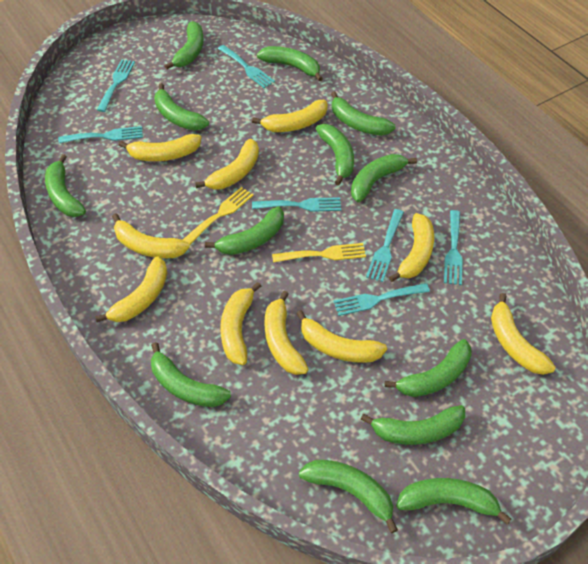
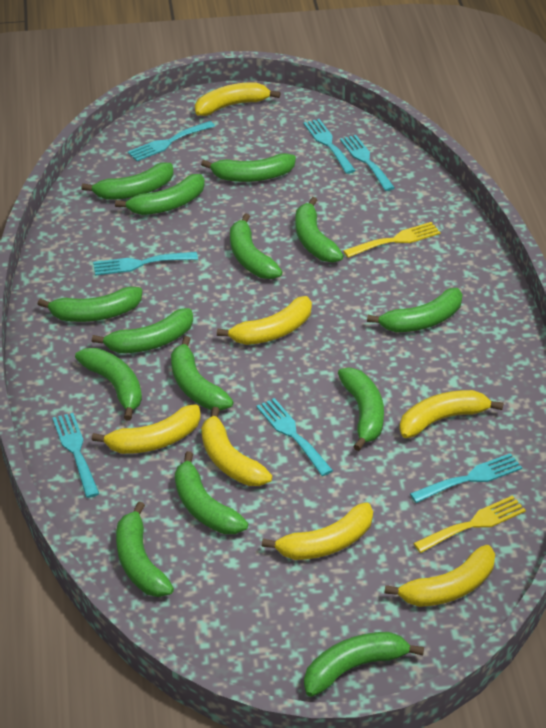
green banana: [45,154,86,217] [151,342,231,407] [154,83,209,130] [164,21,204,70] [205,206,284,255] [257,46,323,81] [299,460,398,533] [316,124,354,186] [331,91,396,136] [351,154,417,202] [360,405,465,445] [385,339,471,397] [396,478,511,524] = 13 -> [38,286,142,322] [75,348,142,421] [81,162,174,200] [92,308,193,353] [115,174,205,215] [116,502,174,597] [171,336,233,411] [175,451,248,534] [201,153,296,182] [230,213,282,279] [295,197,344,263] [304,632,424,697] [338,367,384,451] [367,288,463,332] = 14
yellow banana: [95,256,167,322] [112,213,190,258] [119,134,201,161] [195,139,259,189] [220,282,261,365] [252,100,328,132] [264,291,309,375] [296,310,387,363] [389,213,434,282] [491,293,556,375] = 10 -> [92,404,201,454] [195,82,280,116] [201,407,272,486] [217,296,312,345] [262,502,373,560] [384,545,495,607] [399,390,504,438] = 7

